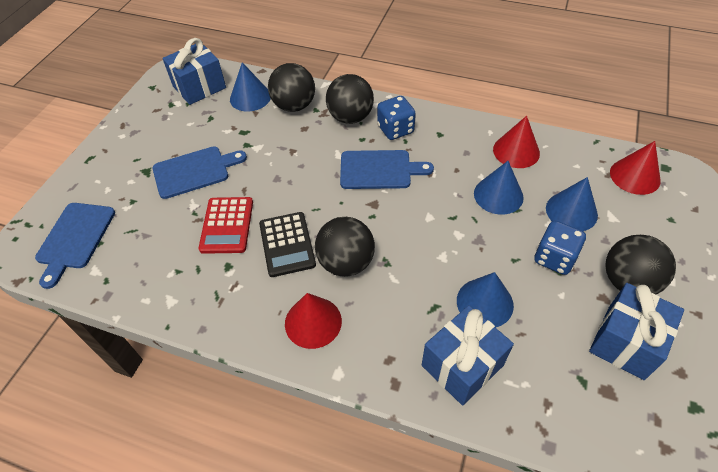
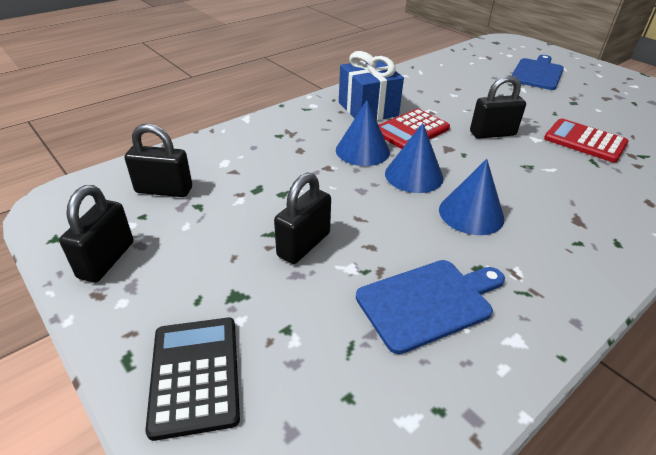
black ball: [268,63,315,112] [315,217,375,277] [326,74,374,124] [605,235,676,294] = 4 -> none = 0
black padlock: none = 0 -> [59,185,133,283] [125,124,192,197] [274,172,331,264] [470,75,526,139] = 4
blue cone: [230,62,271,112] [457,272,514,328] [474,161,524,215] [546,177,598,231] = 4 -> [336,100,390,166] [385,123,443,193] [439,159,505,235] = 3
blue cutting board: [35,203,115,289] [152,146,247,199] [340,150,434,189] = 3 -> [356,260,505,354] [512,55,564,90] = 2
blue dice: [377,96,416,140] [534,221,586,275] = 2 -> none = 0
blue gift: [162,38,226,105] [422,305,514,406] [589,283,684,380] = 3 -> [339,51,404,121] = 1
red calculator: [198,197,253,254] = 1 -> [379,109,450,149] [544,118,629,163] = 2
red cone: [285,293,342,349] [493,116,540,168] [610,141,661,195] = 3 -> none = 0

